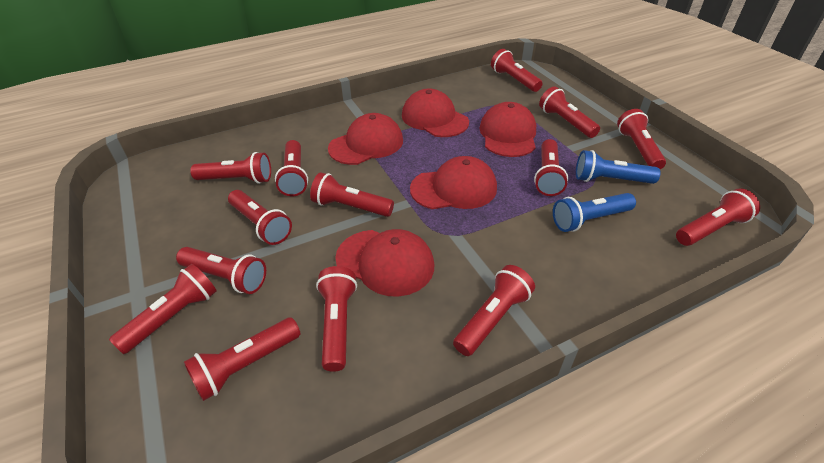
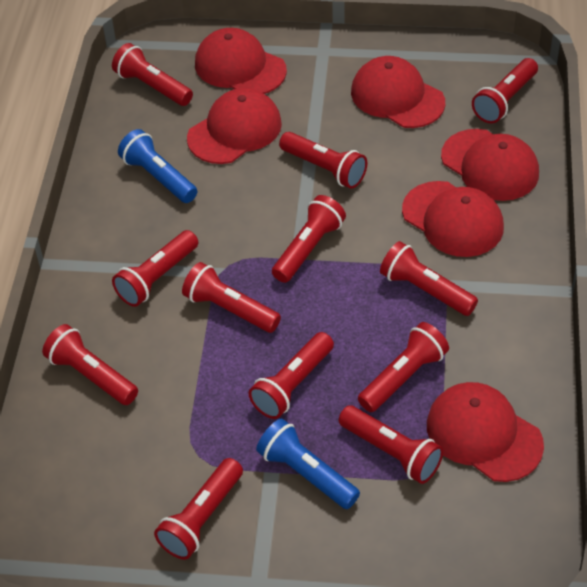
red cap: [328,113,403,165] [335,229,434,297] [402,88,469,137] [410,156,497,209] [479,102,536,157] = 5 -> [187,88,282,164] [195,28,287,94] [351,56,445,128] [402,181,504,257] [427,382,544,482] [441,129,539,201] = 6
red flashlight: [109,264,217,354] [176,247,266,294] [184,318,300,401] [190,152,271,184] [228,190,292,245] [275,140,308,196] [310,172,394,217] [316,266,357,372] [453,265,535,356] [491,49,543,92] [534,139,568,196] [539,86,600,138] [617,109,666,169] [676,188,760,246] = 14 -> [42,324,138,405] [112,43,193,106] [112,230,198,307] [154,458,243,560] [182,262,281,333] [248,332,334,419] [272,195,346,283] [279,132,367,189] [339,405,443,484] [358,322,449,412] [380,241,478,316] [472,58,538,123] = 12

